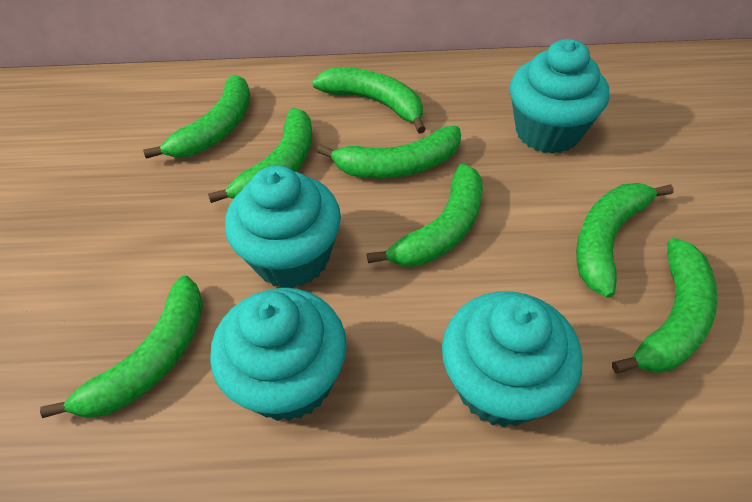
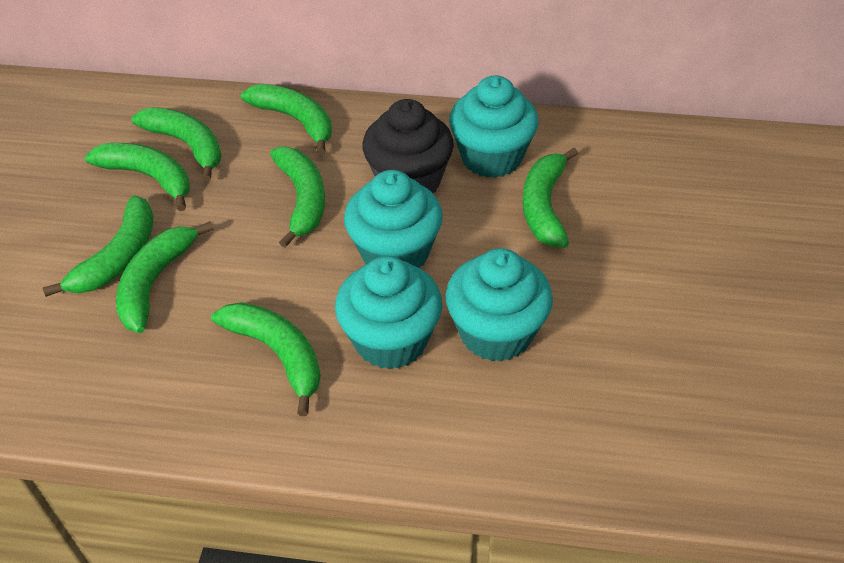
black cupcake: none = 0 -> [362,99,454,193] = 1

